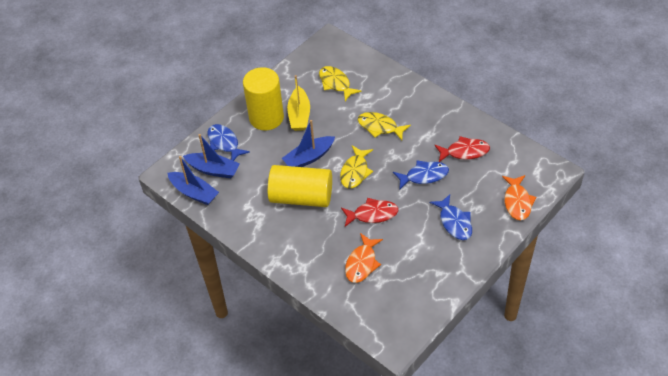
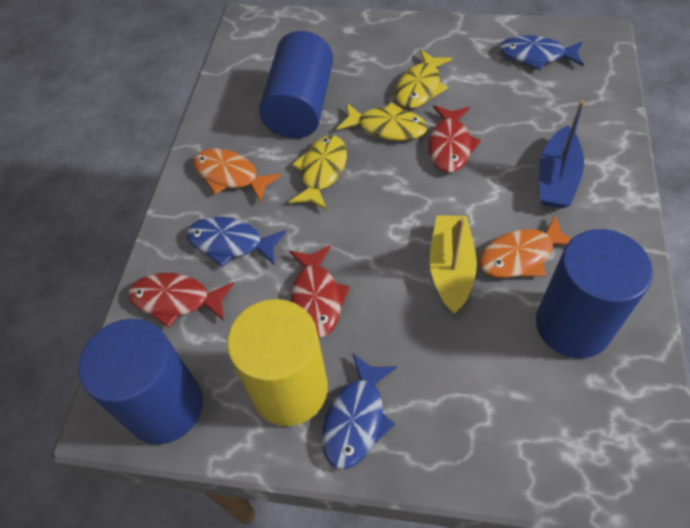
blue boat: [168,156,219,205] [183,134,240,178] [282,120,335,167] = 3 -> [539,101,585,208] = 1
blue cylinder: none = 0 -> [78,319,203,445] [259,31,333,139] [536,229,653,358] = 3
red fish: [341,198,399,227] [435,136,490,162] = 2 -> [128,273,234,328] [289,245,350,338] [428,105,481,173] = 3
yellow cylinder: [243,67,284,130] [268,165,332,207] = 2 -> [227,299,328,426] = 1

